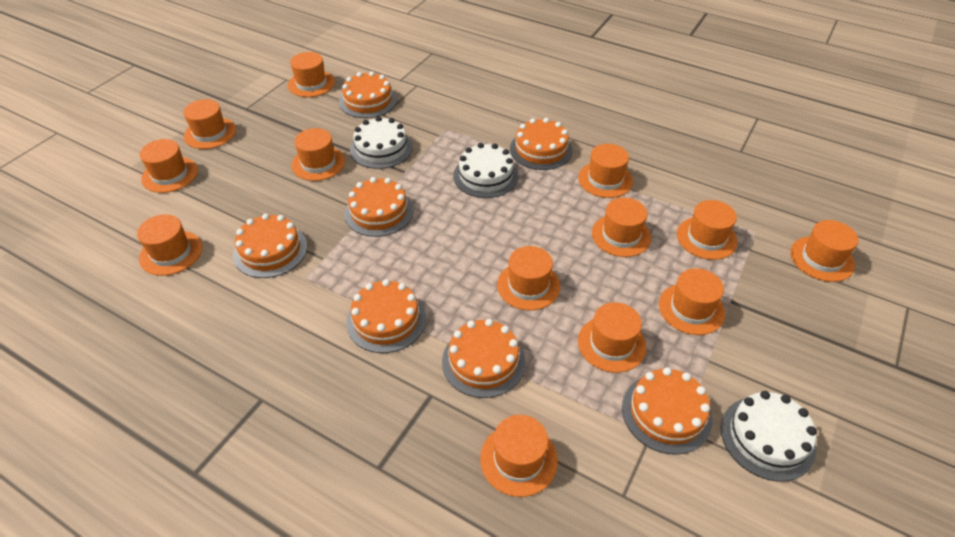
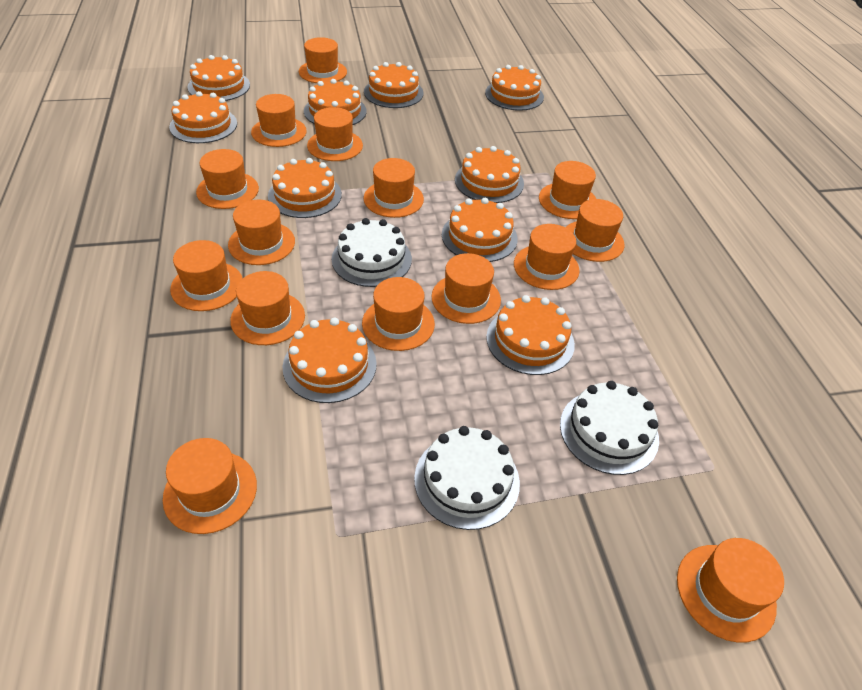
orange cake: [233,214,307,278] [339,71,397,118] [344,177,413,237] [346,279,426,353] [442,319,526,398] [510,118,573,170] [622,367,712,455] = 7 -> [169,91,237,143] [188,55,250,101] [268,158,342,218] [283,318,377,403] [304,79,367,125] [364,62,423,108] [442,198,518,262] [455,146,524,203] [485,65,544,111] [486,295,575,375] = 10
orange hat: [137,214,202,276] [140,139,198,193] [183,99,236,149] [288,52,335,97] [291,128,345,181] [480,415,558,497] [497,246,560,311] [578,144,633,198] [578,302,647,373] [592,197,651,257] [659,268,725,335] [677,200,738,260] [790,220,858,282] = 13 -> [163,438,257,534] [170,240,243,311] [196,149,259,209] [228,200,295,265] [230,271,305,345] [251,94,307,147] [299,37,347,83] [307,107,363,161] [362,277,435,351] [364,158,424,218] [431,253,501,324] [514,224,579,290] [539,161,596,219] [565,199,625,262] [677,538,784,643] = 15

